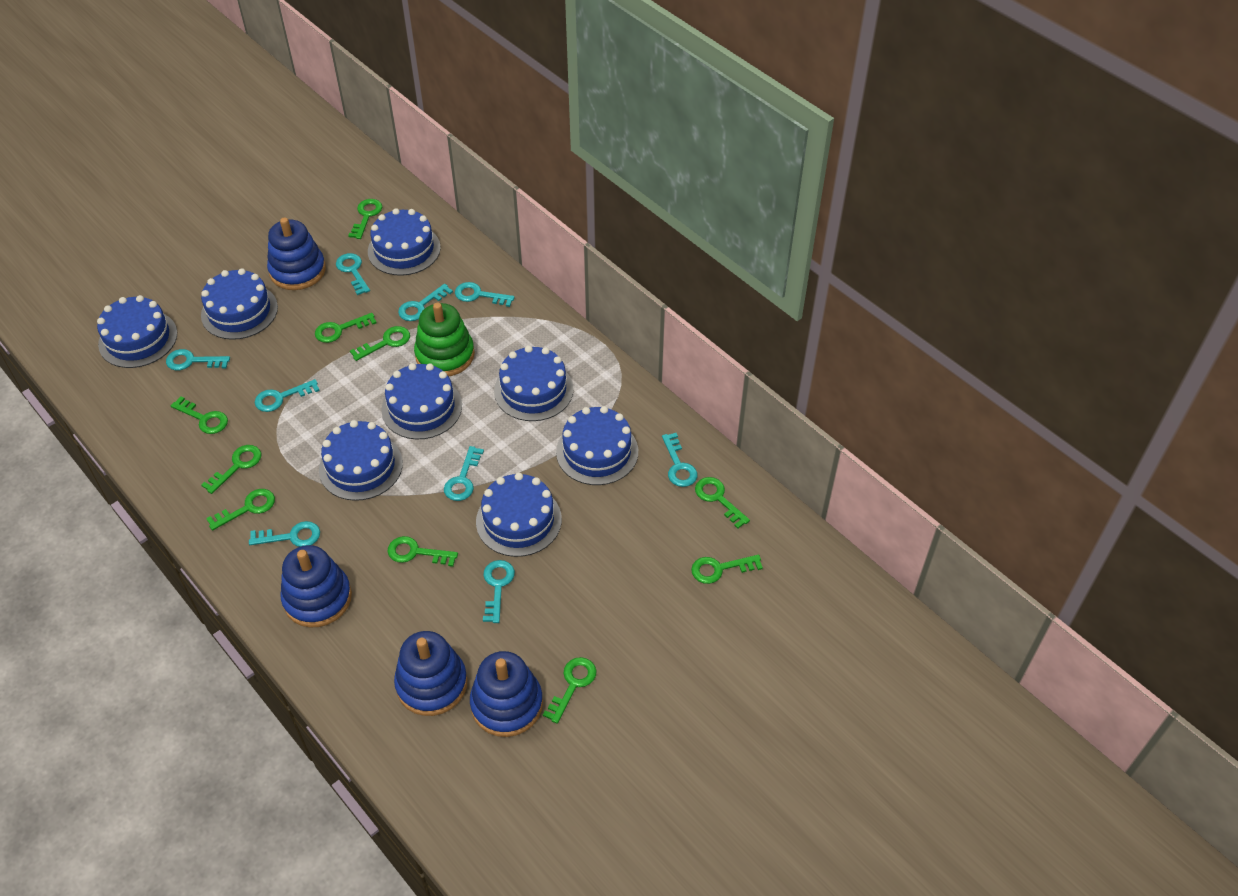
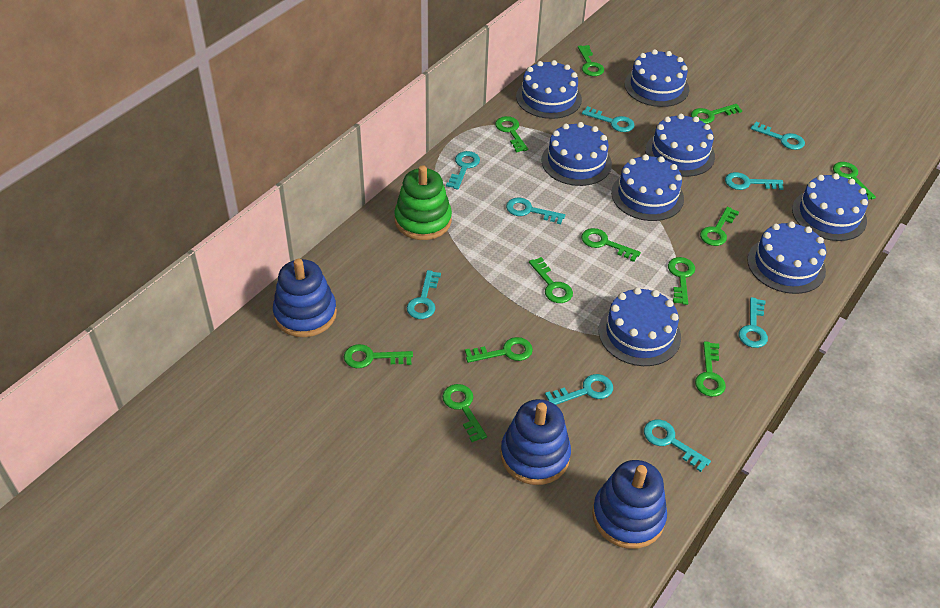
blue stacking toy: [267,218,326,290] [281,545,352,627] [394,631,467,716] [470,651,543,737] = 4 -> [273,259,337,337] [501,399,571,485] [592,460,667,549] = 3
green key: [171,396,228,434] [201,445,261,494] [206,489,275,531] [315,313,376,343] [348,199,382,239] [350,326,410,361] [388,536,458,567] [543,657,597,724] [691,555,763,584] [695,477,750,529] = 10 -> [344,344,413,368] [442,384,487,442] [465,337,533,363] [495,116,528,153] [529,257,573,303] [578,45,604,76] [581,228,641,262] [668,257,695,305] [691,104,742,124] [695,341,726,397] [700,207,739,246] [833,162,876,200] = 12

